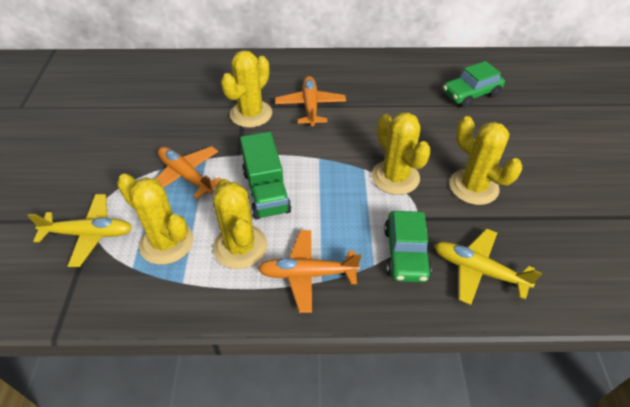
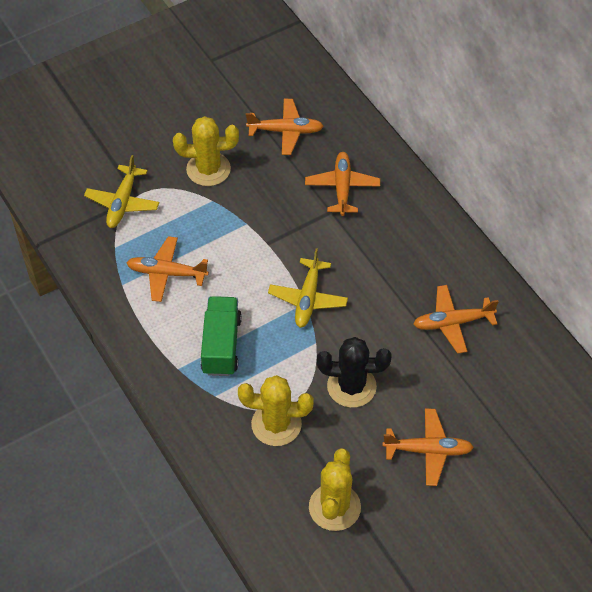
black cactus: none = 0 -> [317,337,392,408] = 1
green car: [384,211,432,282] [443,61,505,108] = 2 -> none = 0
orange plane: [155,146,221,199] [258,230,361,313] [275,76,346,126] = 3 -> [127,236,209,302] [246,99,324,155] [305,152,380,216] [383,408,474,486] [413,285,499,354] = 5
yellow cactus: [117,174,194,265] [213,179,267,269] [221,50,272,128] [372,112,431,195] [450,116,522,205] = 5 -> [173,116,239,186] [238,375,314,446] [309,448,361,531] = 3

